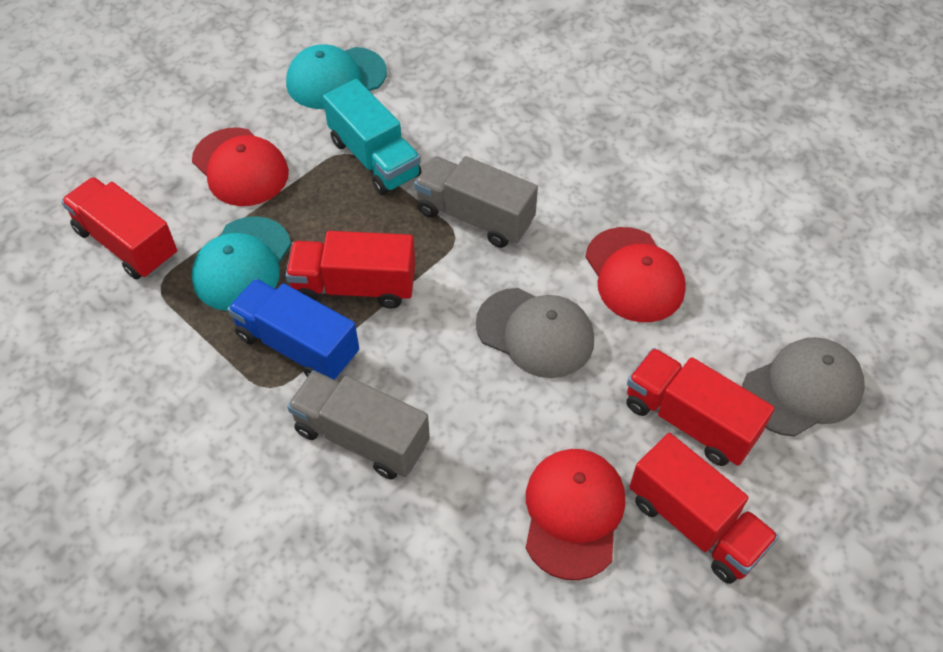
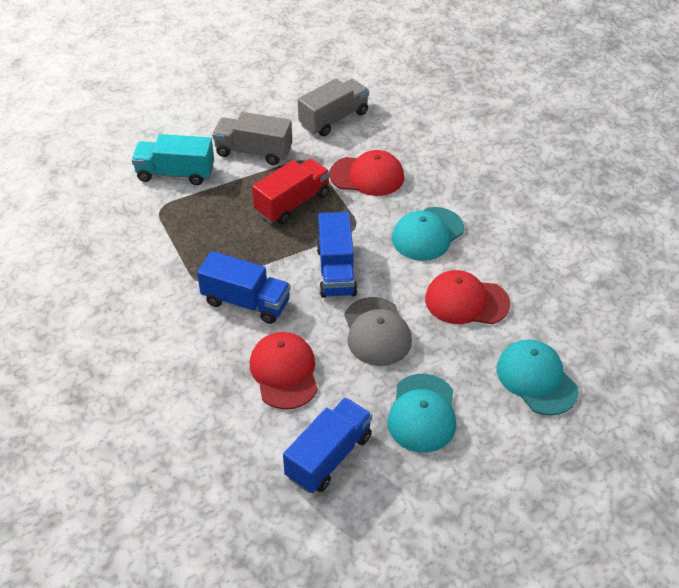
blue truck: [228,279,359,381] = 1 -> [197,251,291,324] [283,397,372,493] [317,212,357,298] = 3
grey cap: [476,288,594,378] [742,337,865,437] = 2 -> [344,297,412,366] = 1
red truck: [61,177,177,279] [286,231,415,309] [626,348,775,466] [630,433,779,584] = 4 -> [252,159,330,224] = 1
turquoise cap: [191,216,291,311] [286,44,387,109] = 2 -> [387,374,456,453] [392,207,464,261] [497,340,579,416] = 3

